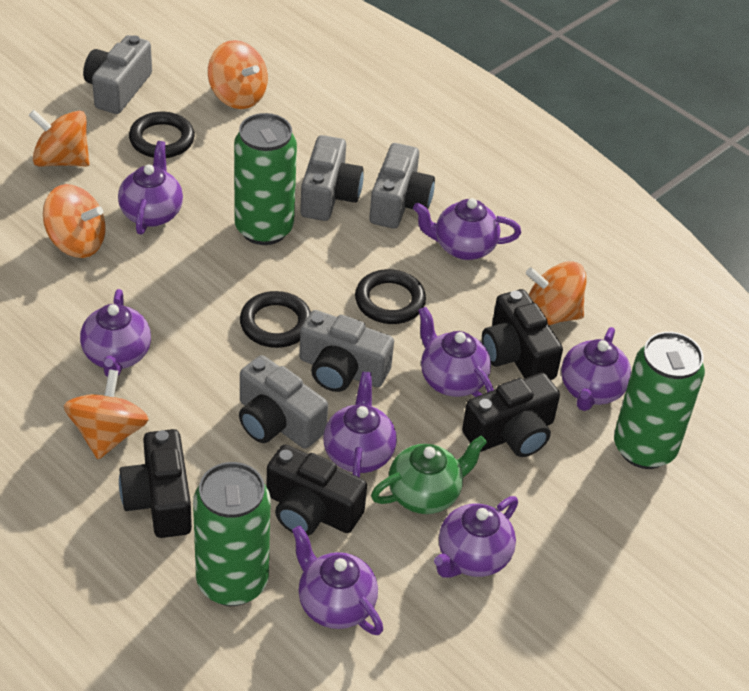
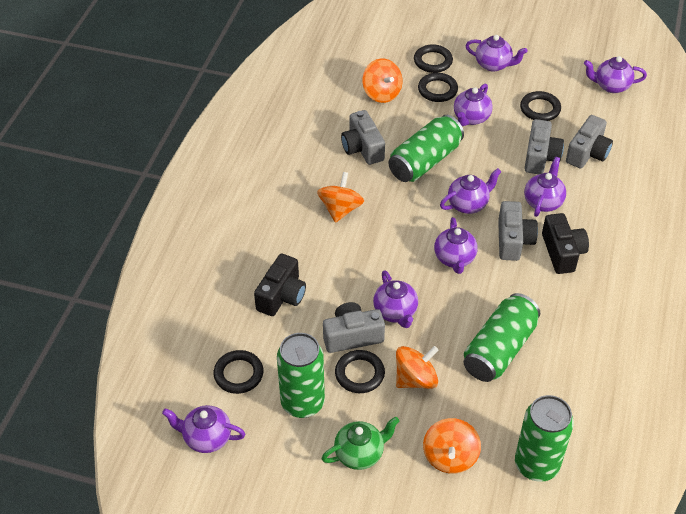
black camera: [119,429,192,538] [266,444,367,536] [462,373,560,457] [482,289,563,380] = 4 -> [254,254,306,316] [542,213,589,274] = 2
black ring: [129,112,195,158] [240,291,311,348] [355,269,426,324] = 3 -> [214,350,263,394] [335,350,385,393] [414,44,453,73] [418,73,458,102] [520,91,561,121] = 5
green can: [193,462,271,606] [234,113,297,245] [614,332,705,469] = 3 -> [277,333,325,418] [388,115,464,182] [463,293,540,382] [515,395,574,482] = 4
orange spinning top: [28,110,89,167] [43,184,106,258] [64,369,149,459] [208,40,268,109] [526,261,587,325] = 5 -> [317,172,364,223] [362,59,403,103] [396,346,438,389] [423,418,481,474] = 4

